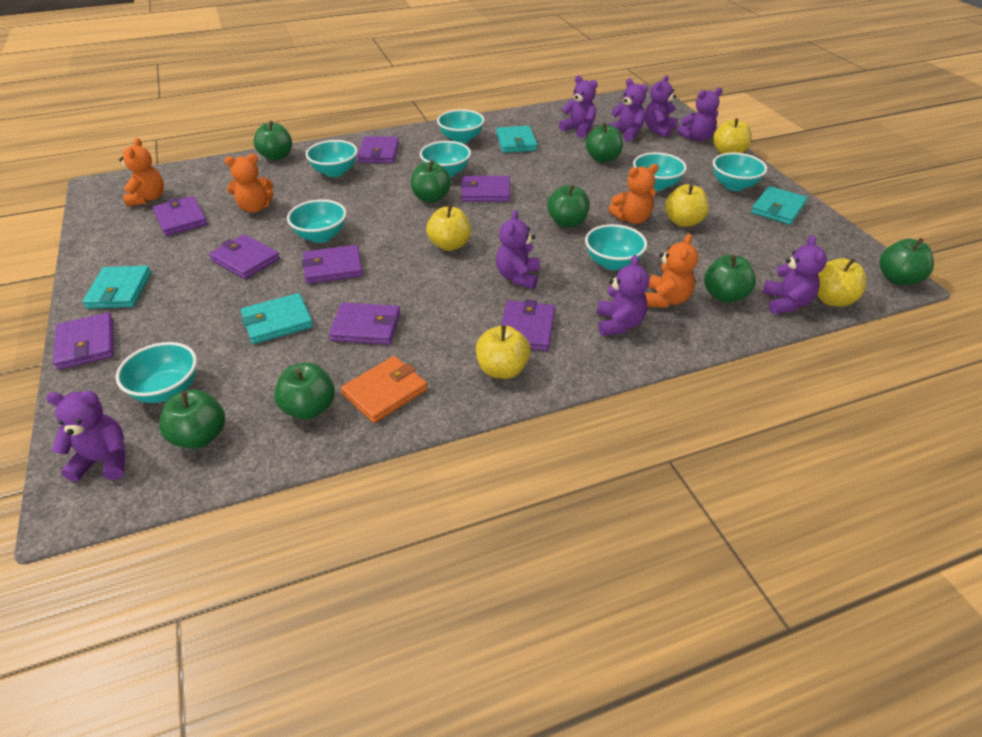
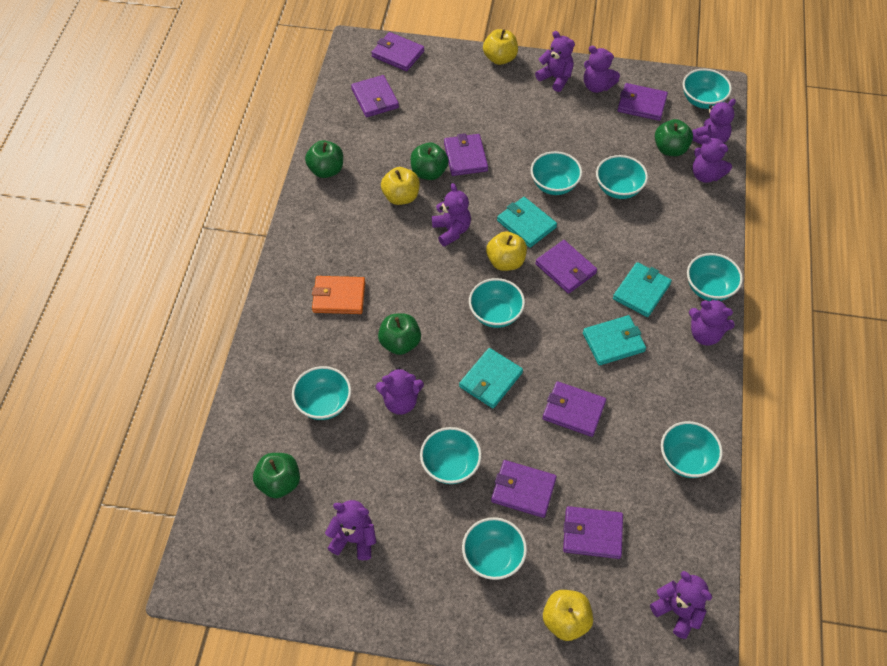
green apple: [159,389,225,449] [254,121,292,161] [274,363,335,420] [411,160,451,203] [547,185,590,228] [586,122,623,163] [704,255,756,303] [879,238,934,285] = 8 -> [253,453,300,498] [305,140,343,178] [378,313,421,355] [411,143,449,180] [655,119,693,156] = 5
orange teddy bear: [119,138,164,206] [224,154,274,213] [608,164,659,224] [645,234,698,308] = 4 -> none = 0
purple teddy bear: [46,391,125,482] [496,210,540,289] [559,75,598,138] [597,255,649,336] [608,79,648,142] [645,75,678,138] [677,87,723,141] [763,235,827,314] = 8 -> [325,500,376,560] [376,367,424,415] [432,183,471,247] [535,31,575,92] [584,46,620,93] [650,571,712,639] [689,299,735,346] [692,99,736,145] [693,135,732,183] = 9
turquoise bowl: [116,342,197,403] [287,199,346,243] [306,140,358,177] [420,141,471,177] [437,109,484,143] [585,224,647,270] [633,152,687,191] [713,153,767,191] = 8 -> [292,366,351,420] [420,427,482,484] [462,517,527,580] [469,278,525,328] [530,151,582,195] [596,155,648,199] [661,421,723,478] [683,69,732,109] [687,253,743,301] = 9
yellow apple: [426,204,471,251] [476,325,531,379] [665,184,709,227] [713,118,752,154] [817,258,867,307] = 5 -> [381,167,420,205] [483,29,518,65] [486,231,527,271] [543,590,593,641] = 4

